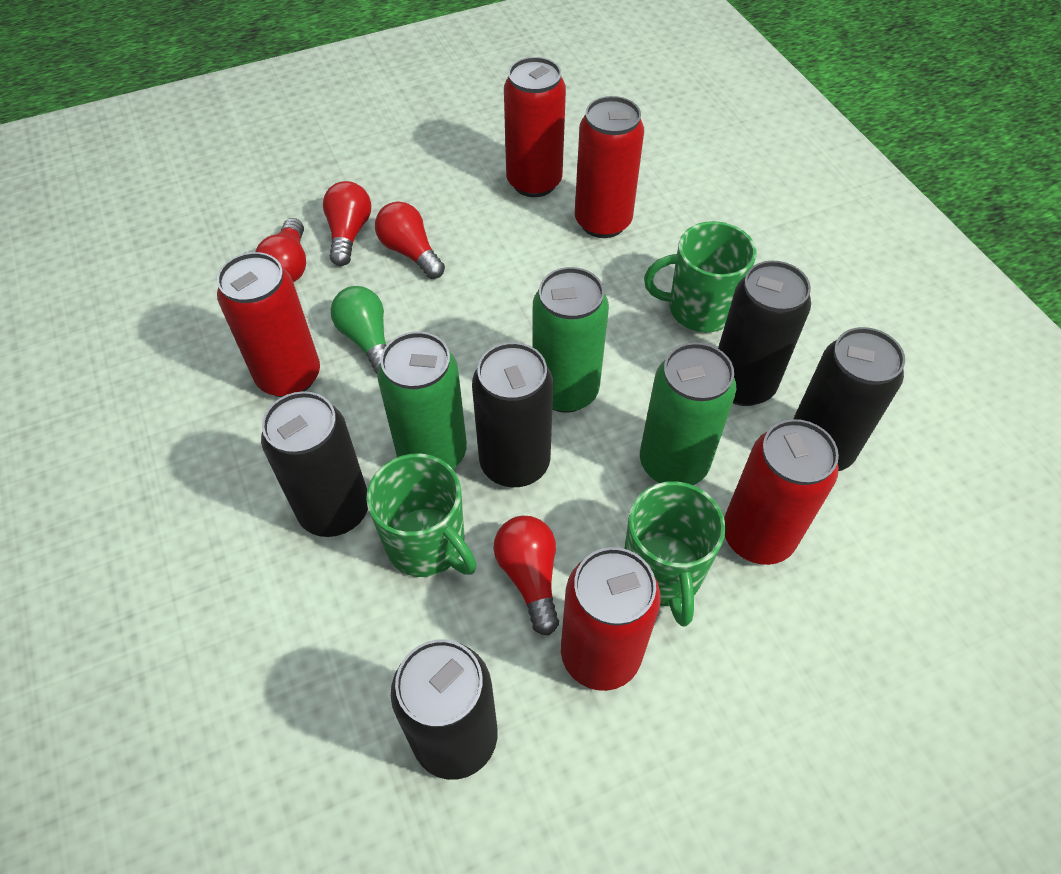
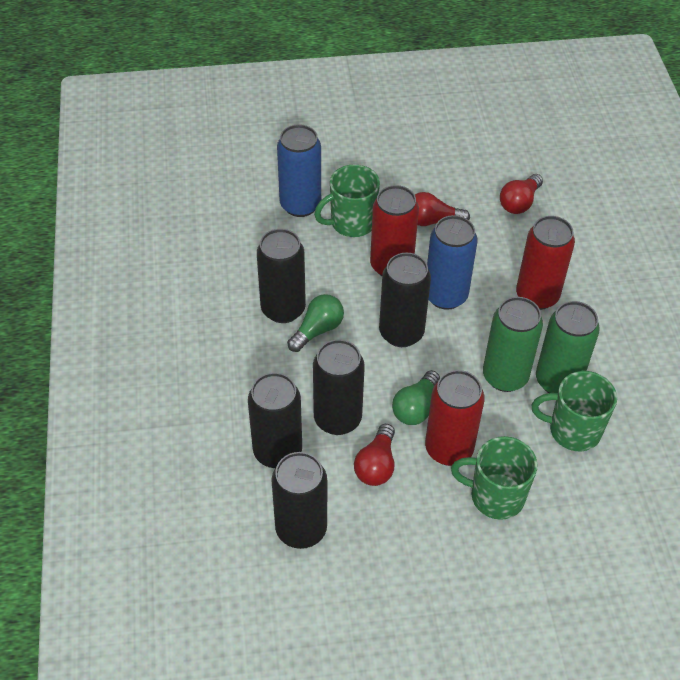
blue can: none = 0 -> [277,124,321,217] [427,215,478,310] = 2
green can: [377,332,467,469] [533,267,609,413] [640,342,736,485] = 3 -> [483,297,543,392] [536,301,600,393] = 2
green light bulb: [331,286,386,374] = 1 -> [287,294,344,352] [392,370,440,425] = 2
red can: [217,252,320,397] [504,57,566,197] [561,547,661,691] [575,96,644,238] [724,419,839,565] = 5 -> [370,185,419,276] [425,370,485,466] [516,216,575,310] = 3
red light bulb: [255,218,306,283] [323,181,371,266] [375,201,445,279] [493,516,559,635] = 4 -> [354,424,395,486] [415,192,470,226] [500,174,543,214] = 3

